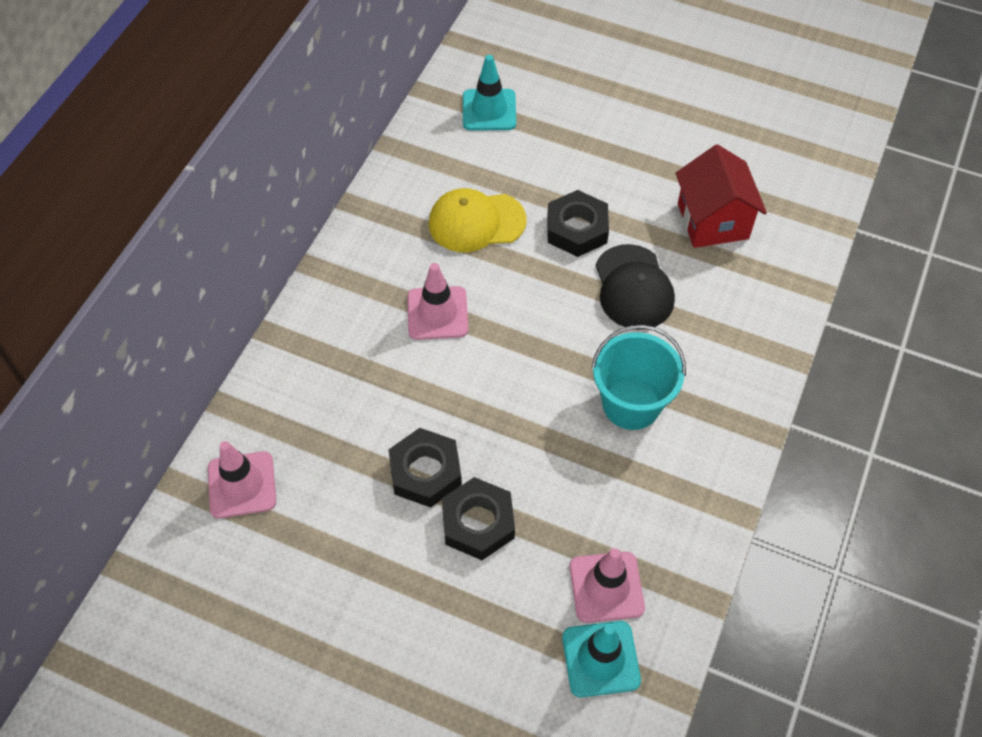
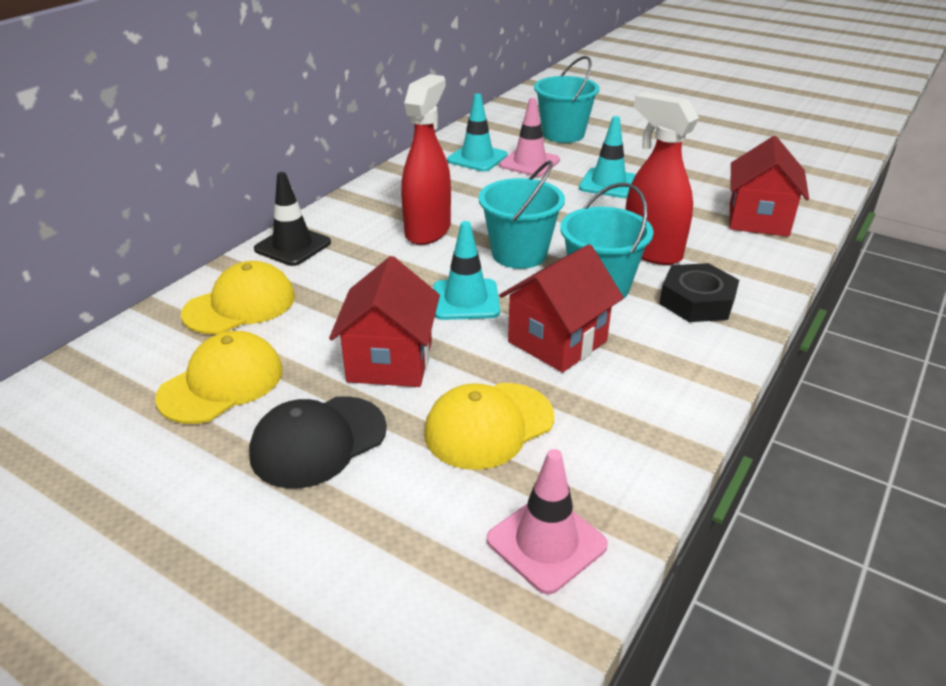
black nut: [388,428,462,508] [442,477,515,560] [547,190,609,257] = 3 -> [659,263,739,322] = 1
black traffic cone: none = 0 -> [254,172,331,266] = 1
pink traffic cone: [208,441,276,518] [407,263,469,340] [570,548,645,623] = 3 -> [487,449,608,594] [499,98,560,177] = 2
red house: [676,144,767,248] = 1 -> [329,256,440,387] [499,244,624,373] [730,136,809,237] = 3
red spray bottle: none = 0 -> [401,74,451,245] [625,92,699,265] = 2
turquoise bucket: [591,325,686,430] = 1 -> [479,160,565,269] [534,56,600,143] [560,183,654,299] = 3
turquoise traffic cone: [463,55,516,131] [562,621,641,697] = 2 -> [433,221,500,320] [447,94,508,171] [579,116,636,198] = 3
yellow cap: [429,188,526,252] = 1 -> [155,331,283,424] [181,261,295,334] [424,383,554,470] = 3

